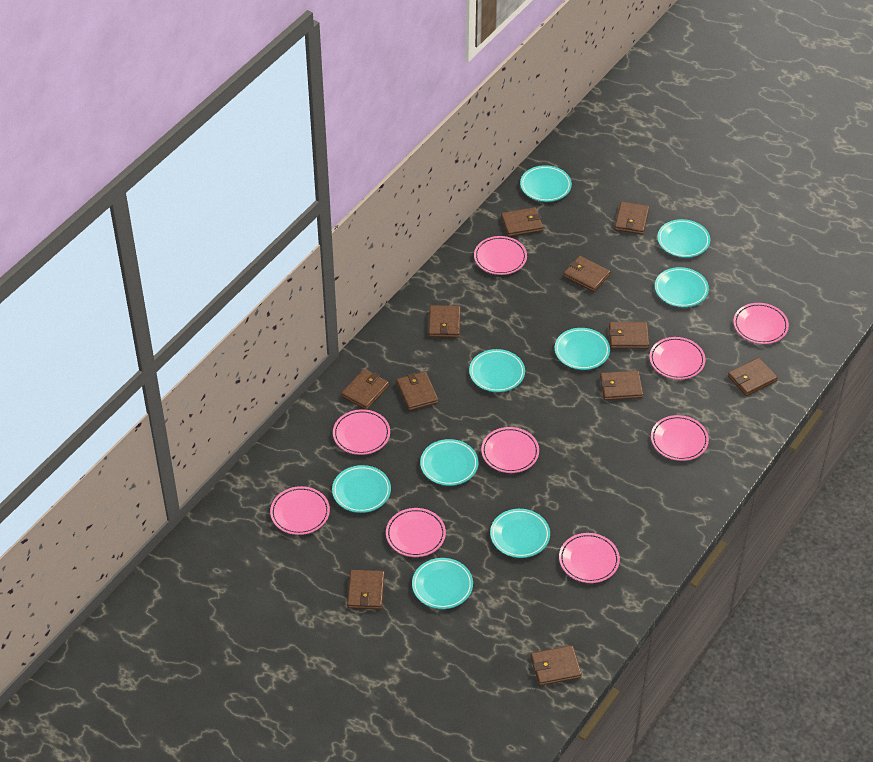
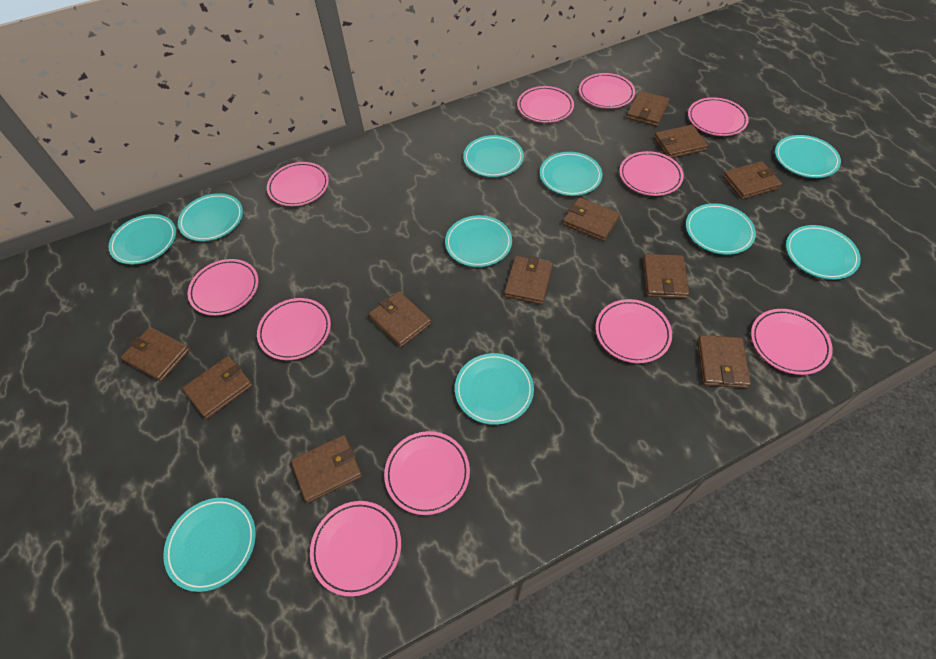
pink plate: [270,486,330,535] [333,409,390,455] [386,508,446,557] [474,236,527,275] [481,427,539,473] [559,533,620,583] [650,337,705,380] [651,415,709,461] [733,303,789,344] = 9 -> [188,259,258,316] [257,298,331,360] [267,162,329,206] [310,501,401,597] [384,431,470,515] [517,86,574,123] [579,73,635,109] [596,299,672,363] [619,151,684,196] [688,97,749,136] [751,309,833,375] = 11
turquoise plate: [332,465,391,513] [412,558,473,609] [420,439,478,486] [469,349,525,392] [490,509,550,558] [520,165,572,202] [555,328,610,370] [655,267,709,307] [657,219,710,258] = 9 -> [108,214,176,265] [163,498,256,592] [178,193,243,241] [445,215,512,267] [455,353,534,425] [463,135,524,177] [540,152,602,196] [686,203,756,255] [775,135,841,178] [786,225,861,280] = 10

